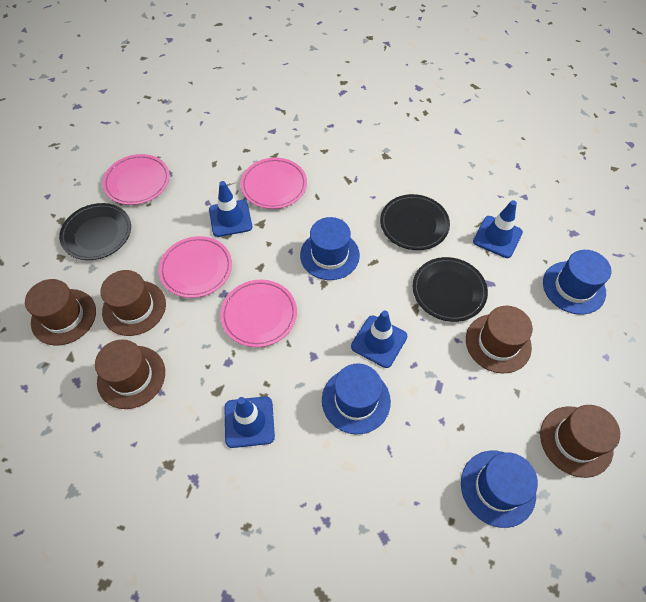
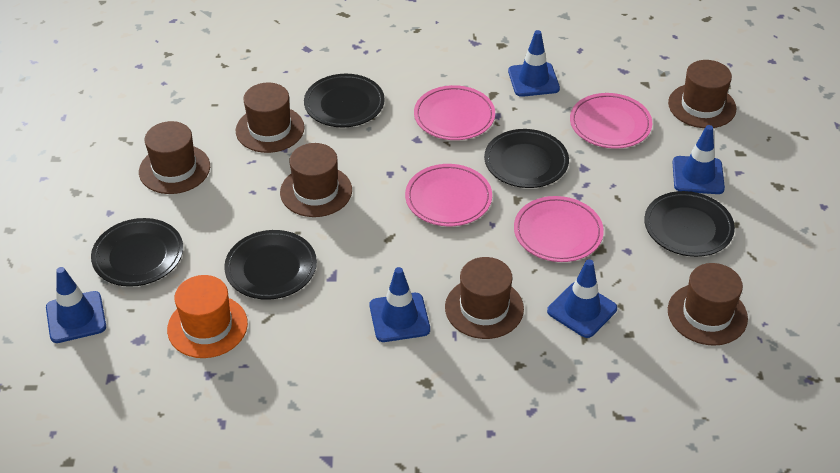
black plate: [59,203,131,260] [380,194,450,250] [413,257,488,322] = 3 -> [91,218,183,287] [224,230,317,300] [304,74,385,127] [484,129,569,188] [644,191,735,257] = 5
blue hat: [300,217,360,280] [322,364,391,434] [461,451,538,528] [543,250,611,315] = 4 -> none = 0
blue traffic cone: [209,181,252,237] [224,396,275,448] [351,311,407,368] [473,200,523,258] = 4 -> [46,267,106,343] [370,267,430,342] [508,30,560,97] [547,259,617,338] [672,125,725,194] = 5
brown hat: [25,279,96,345] [95,340,165,409] [100,270,166,336] [466,306,533,373] [540,405,620,478] = 5 -> [139,121,210,194] [236,83,304,153] [280,143,352,217] [445,257,524,339] [668,60,736,128] [668,263,748,346] = 6
orange hat: none = 0 -> [167,275,248,358] = 1

